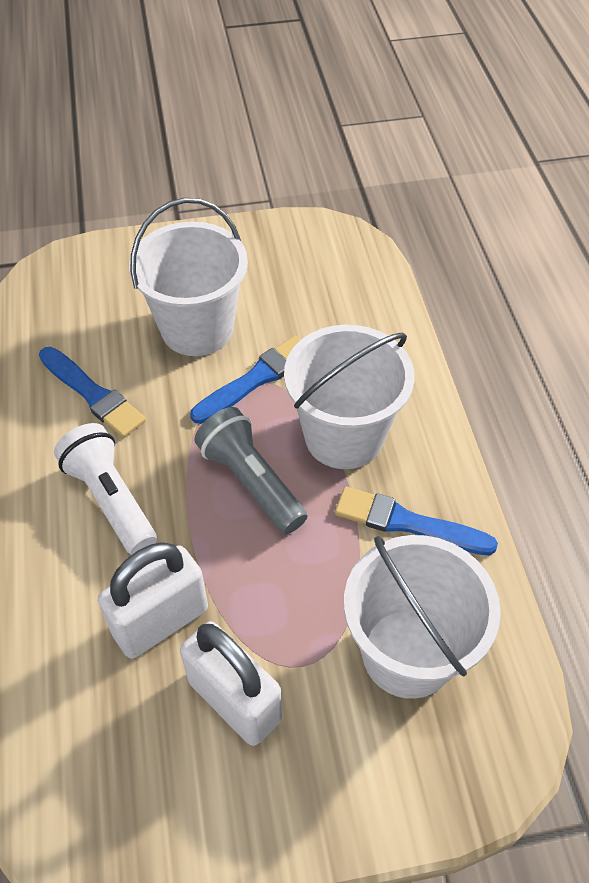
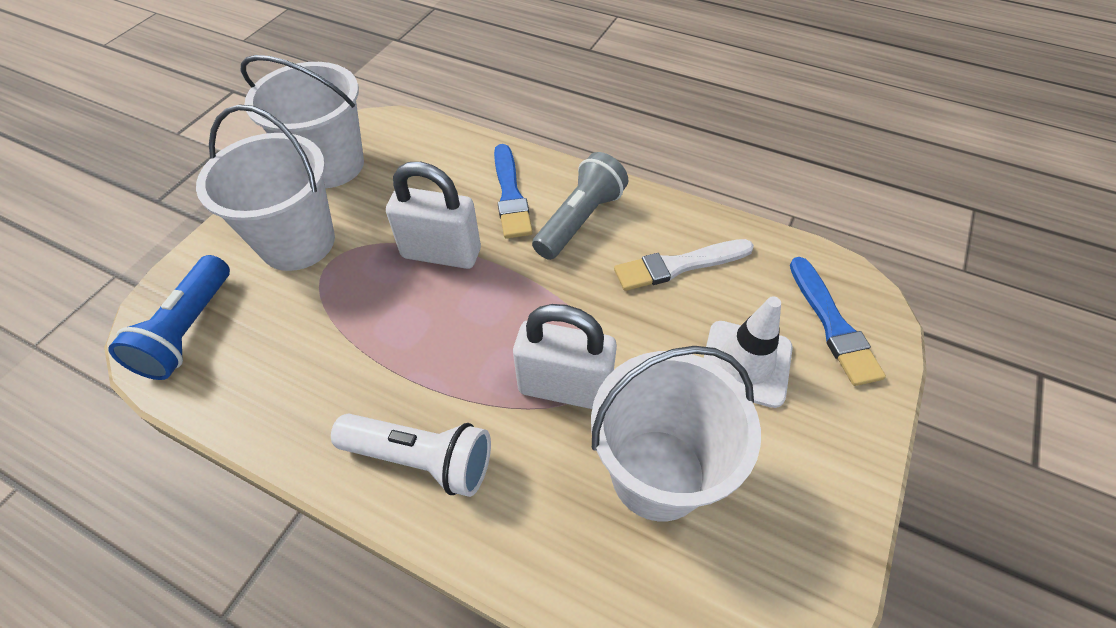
blue brush: [39,347,146,438] [190,336,301,424] [335,487,498,555] = 3 -> [494,144,533,239] [790,257,886,386] = 2
blue flashlight: none = 0 -> [108,255,230,380] = 1
white brush: none = 0 -> [614,239,754,291] = 1
white traffic cone: none = 0 -> [704,296,793,408] = 1

